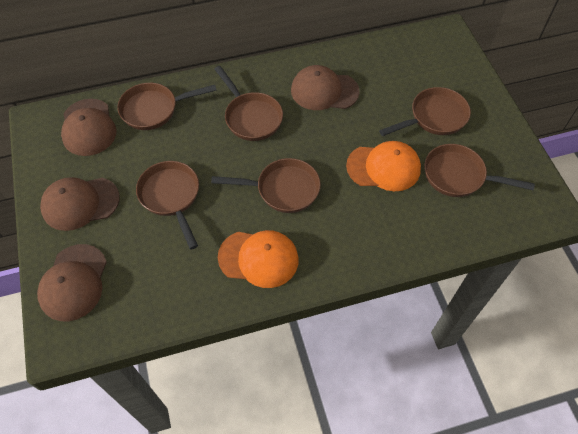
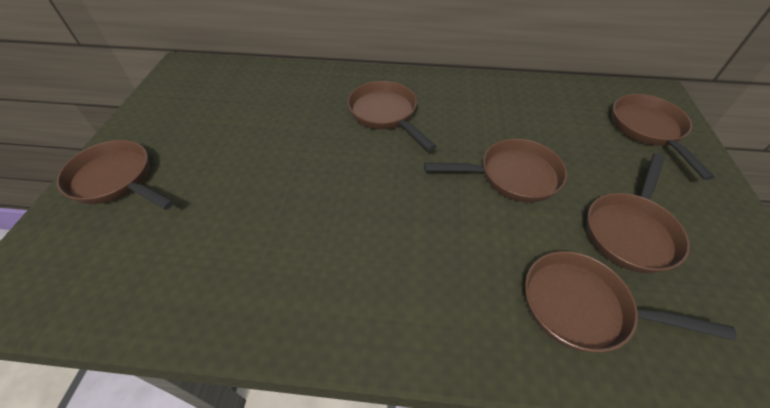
brown cap: [37,244,107,321] [40,177,120,231] [61,99,116,156] [291,65,360,110] = 4 -> none = 0
orange cap: [218,230,299,288] [346,141,421,191] = 2 -> none = 0

